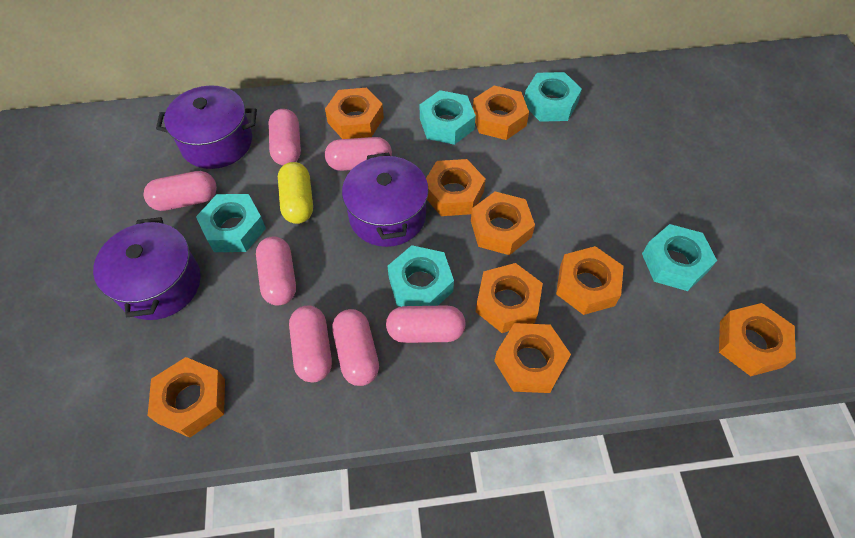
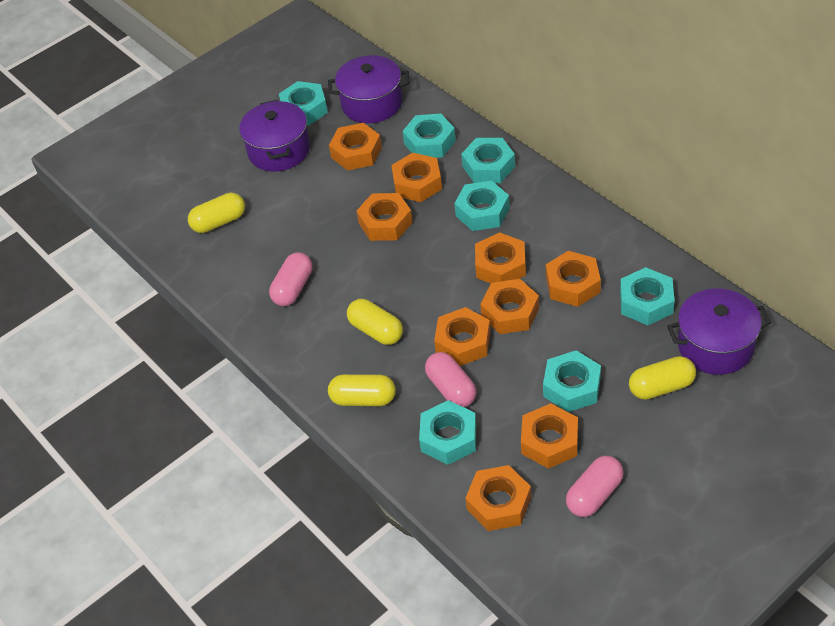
pink capsule: [144,171,217,211] [256,236,296,305] [269,109,301,165] [289,305,332,382] [325,137,392,171] [332,309,379,386] [386,305,466,343] = 7 -> [269,252,312,306] [425,352,476,407] [566,456,624,517] = 3
turquoise nut: [196,194,266,252] [388,245,454,307] [420,90,476,145] [524,72,582,122] [642,224,717,291] = 5 -> [279,81,328,126] [402,114,456,158] [419,400,476,465] [454,181,510,231] [461,138,515,183] [543,350,601,412] [620,267,675,325] = 7
yellow capsule: [278,162,313,224] = 1 -> [188,193,245,233] [328,374,396,406] [347,299,403,345] [629,356,696,400] = 4

